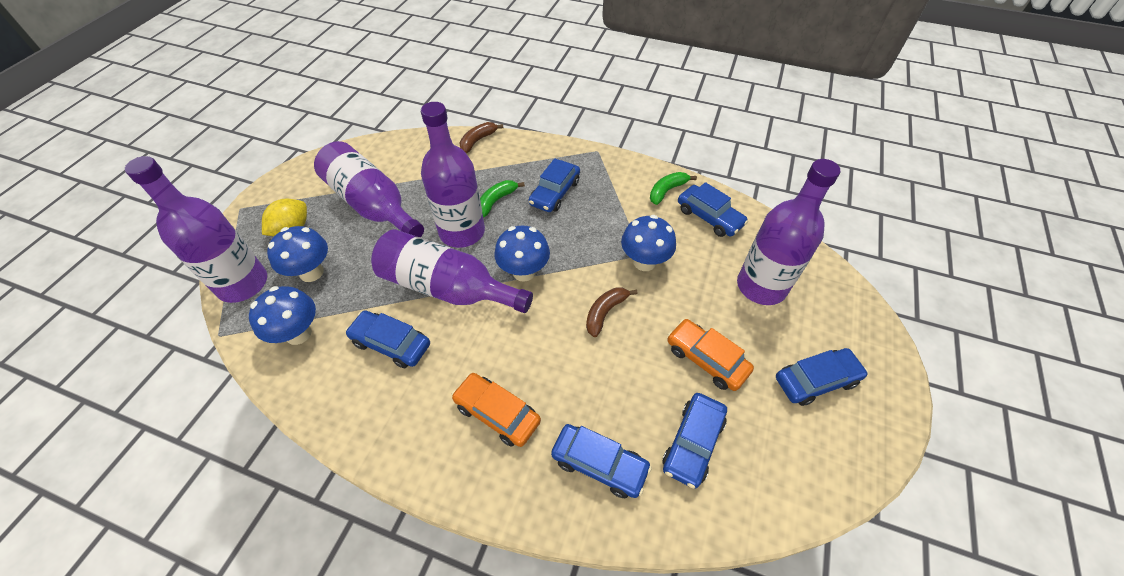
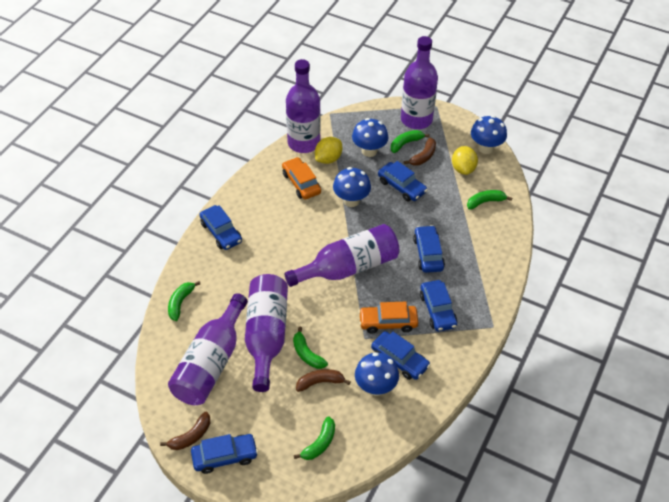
brown banana: [459,122,503,153] [586,287,638,337] = 2 -> [160,412,210,450] [296,369,351,392] [404,138,436,166] = 3
green banana: [480,180,525,217] [650,172,697,205] = 2 -> [168,281,200,321] [293,327,328,369] [294,416,335,460] [391,130,430,153] [467,190,512,210] = 5
yellow lemon: [262,199,307,236] = 1 -> [315,137,342,164] [452,146,478,175] = 2

